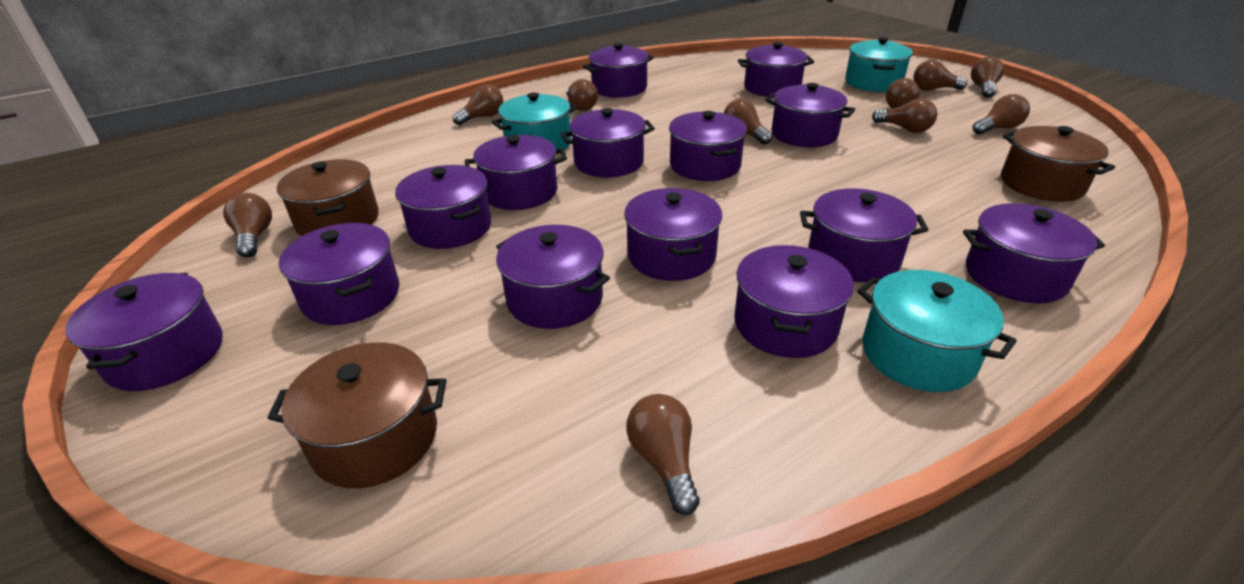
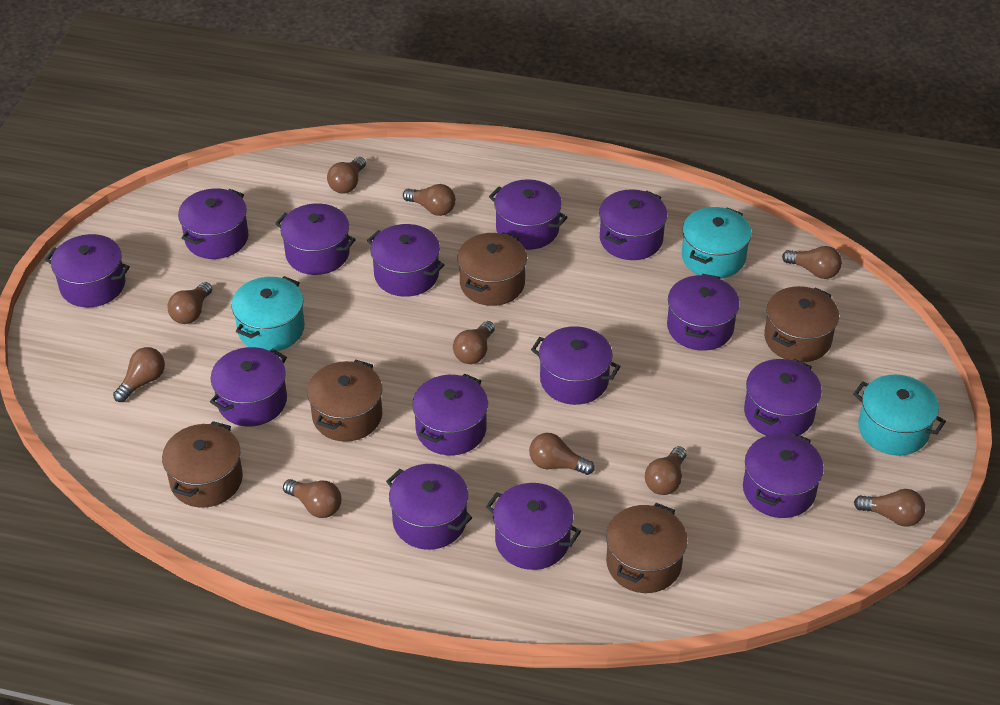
brown pot: [268,342,447,488] [277,159,379,236] [1001,126,1115,202] = 3 -> [162,421,243,507] [307,360,383,442] [457,232,527,306] [606,503,688,593] [764,286,839,362] = 5

